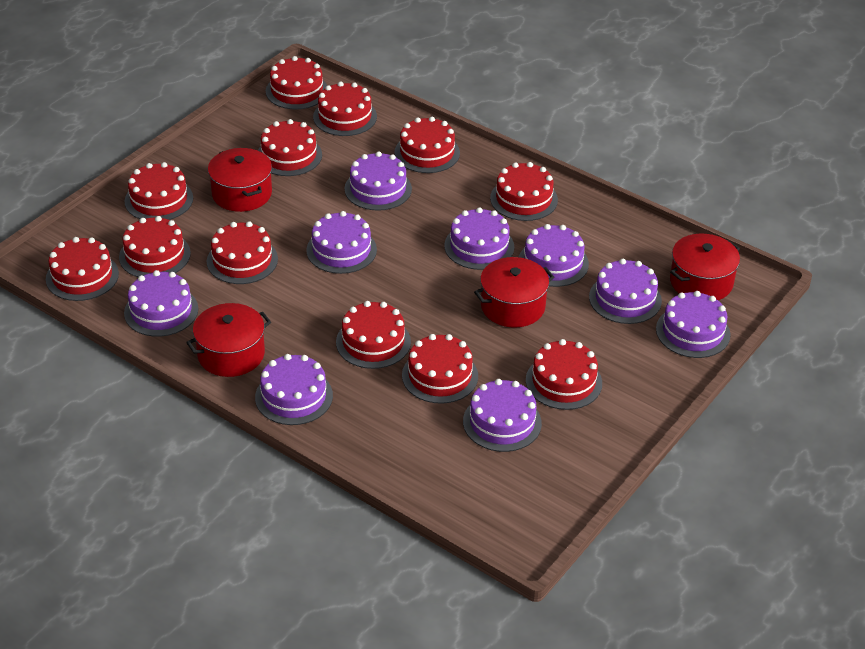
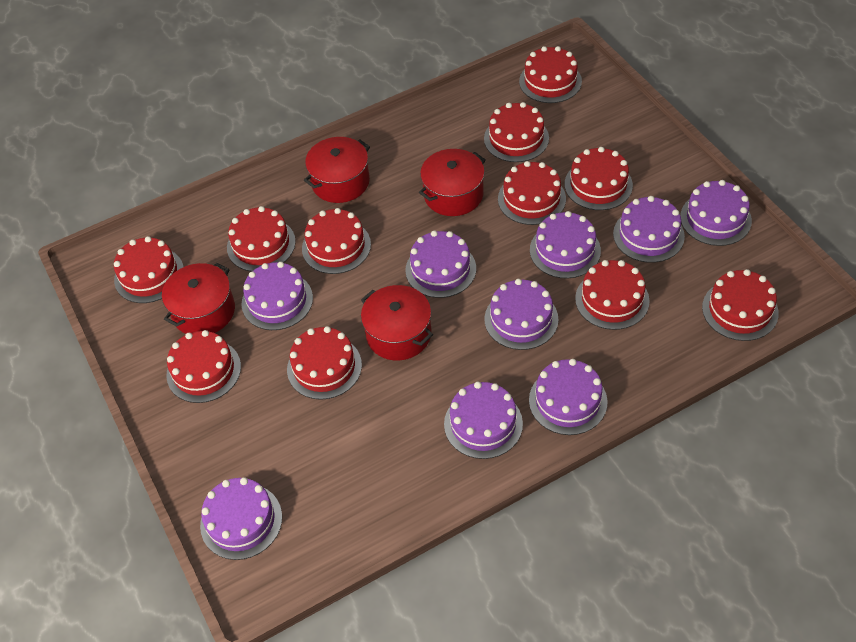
red cake: [46,237,119,301] [119,216,191,277] [125,162,193,220] [207,221,278,284] [258,119,322,176] [266,56,327,109] [313,82,377,136] [336,301,411,369] [394,117,460,173] [402,334,478,404] [490,162,558,221] [526,339,602,410] = 12 -> [114,236,184,303] [166,330,241,403] [227,206,296,272] [287,326,362,400] [302,208,371,274] [484,102,549,162] [498,161,566,225] [519,46,582,103] [565,147,633,210] [575,260,650,330] [702,269,779,341] = 11

